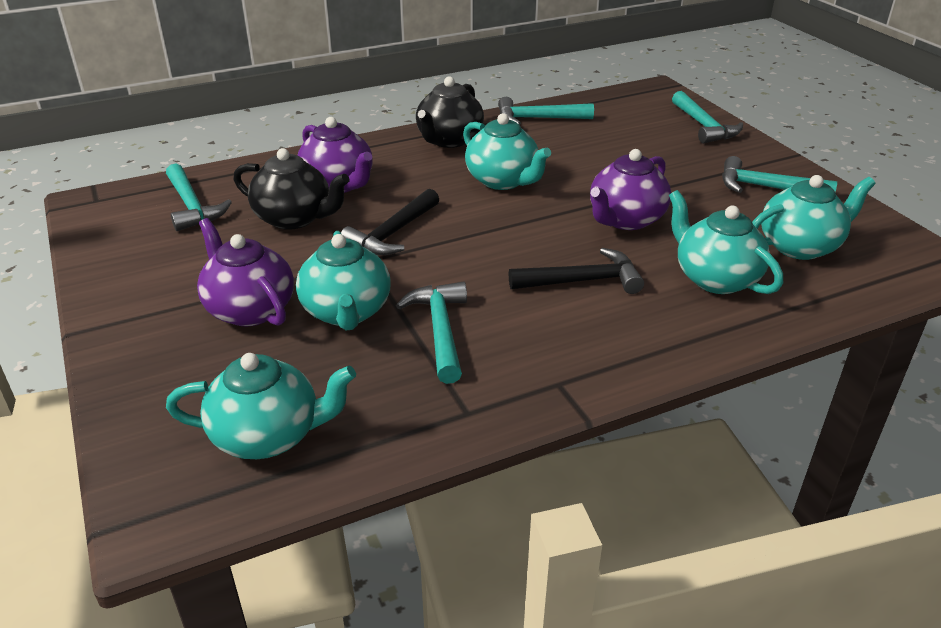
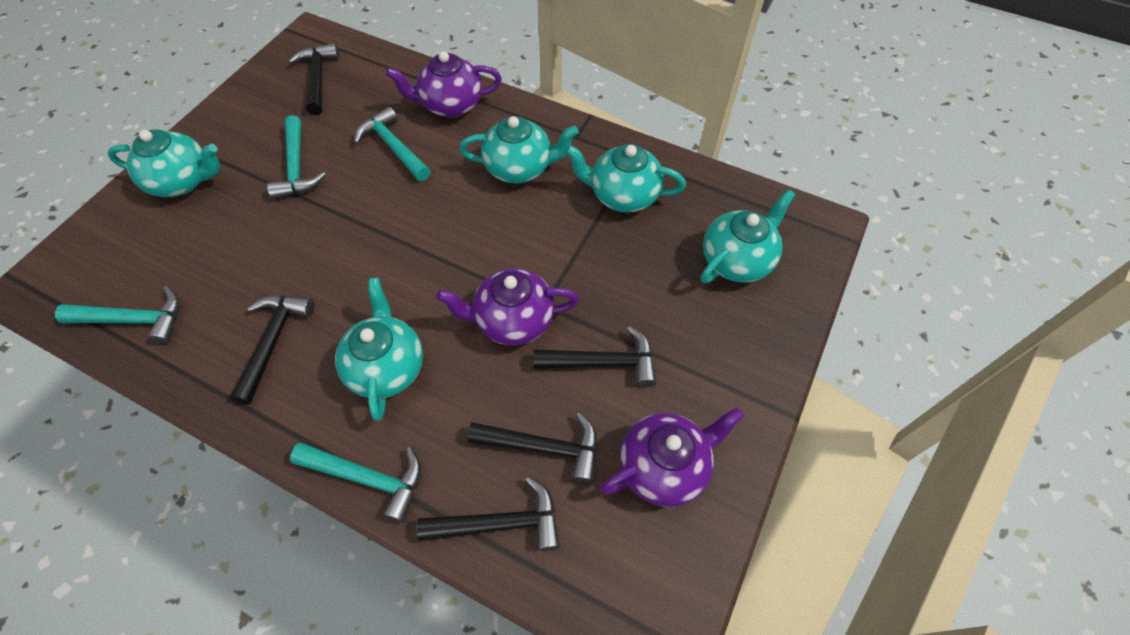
black hammer: [341,189,439,255] [509,248,644,294] = 2 -> [230,296,315,405] [289,43,339,115] [417,476,560,551] [467,412,597,484] [533,326,656,387] = 5
black teapot: [233,148,350,230] [416,76,484,148] = 2 -> none = 0
turquoise hammer: [166,164,232,231] [396,281,467,384] [498,97,594,125] [672,91,743,143] [722,156,837,193] = 5 -> [55,286,180,344] [267,115,326,199] [290,443,421,523] [354,106,431,181] = 4

